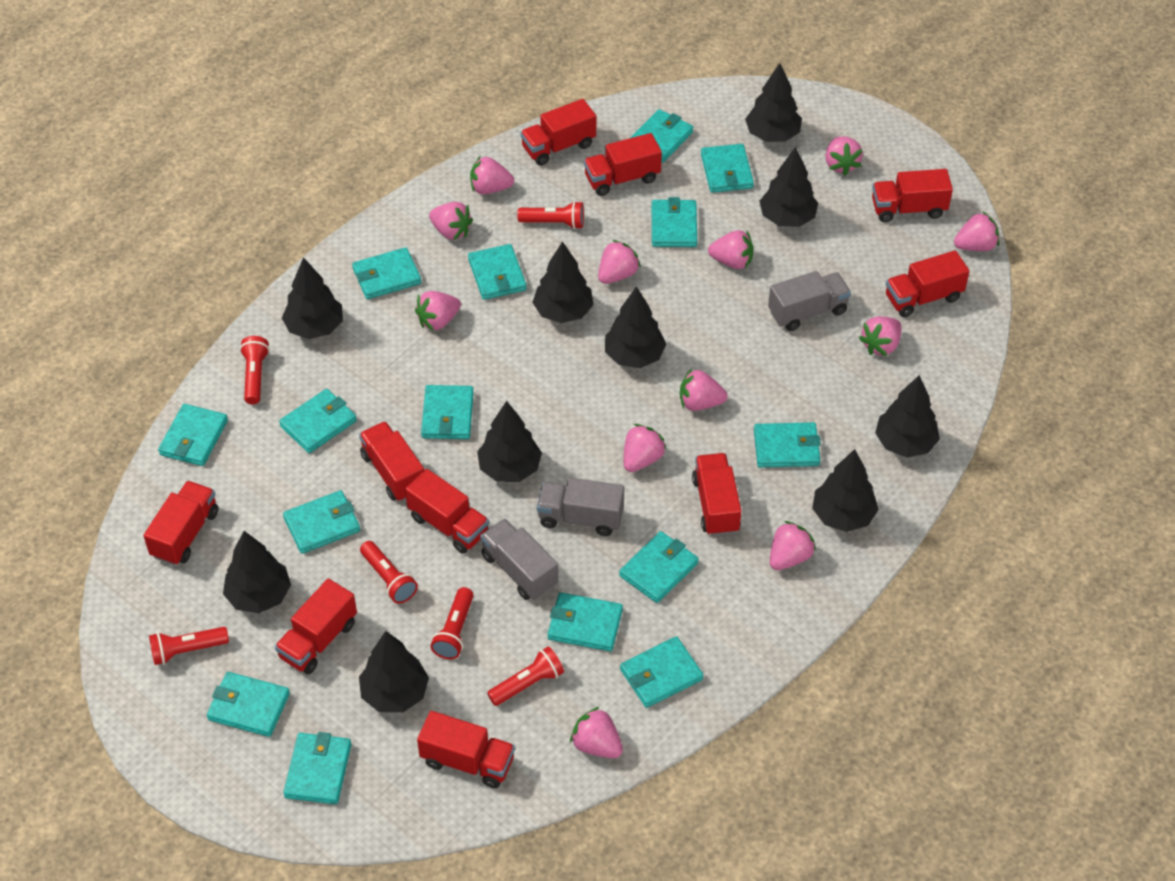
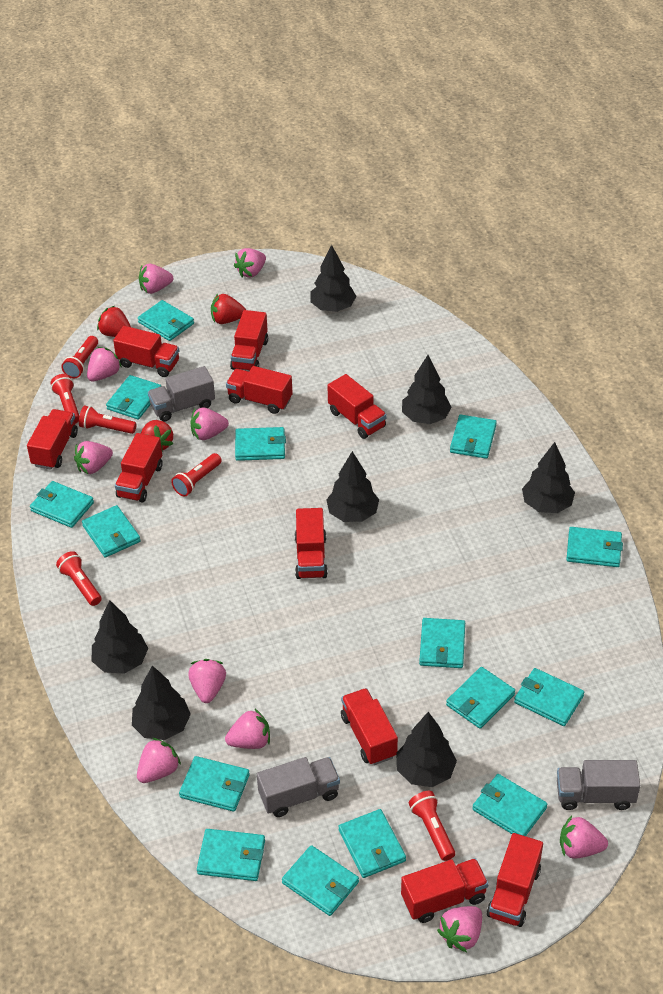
black tree: [223,531,291,613] [282,257,343,339] [359,631,429,712] [477,401,542,482] [532,241,594,323] [605,286,666,368] [745,63,802,142] [759,147,818,227] [812,449,879,532] [875,375,940,458] = 10 -> [92,600,148,674] [132,666,191,740] [310,245,356,312] [326,451,379,522] [396,712,457,787] [402,355,451,424] [522,442,575,513] = 7
pink strawberry: [415,291,461,331] [429,202,473,240] [470,156,514,194] [570,707,623,758] [598,240,641,284] [624,424,667,472] [680,369,728,411] [708,230,753,269] [770,521,816,570] [825,136,863,175] [859,316,902,356] [954,212,999,251] = 12 -> [74,441,113,474] [87,347,122,381] [137,738,181,783] [139,264,173,294] [188,659,226,703] [190,408,229,440] [225,709,270,749] [234,248,266,277] [437,906,482,952] [560,816,608,859] = 10
red strawberry: none = 0 -> [97,306,131,337] [141,420,173,451] [211,294,246,324] = 3

